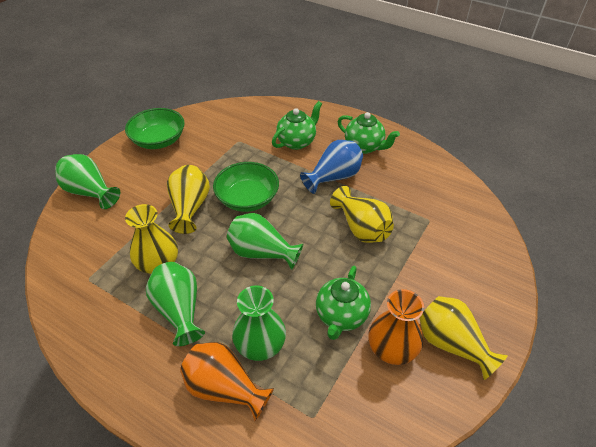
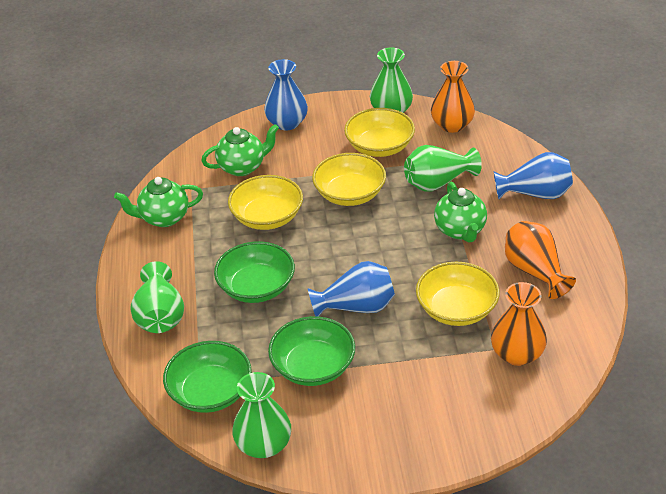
blue vase: [300,140,363,194] = 1 -> [264,59,308,130] [308,261,395,316] [494,152,573,199] = 3
green bowl: [125,108,185,149] [213,162,279,212] = 2 -> [163,341,252,413] [214,241,295,303] [268,316,355,386] = 3
orange vase: [180,342,274,421] [369,289,424,365] = 2 -> [431,61,475,133] [491,282,547,366] [505,221,576,299] = 3
yellow bowl: none = 0 -> [228,175,303,230] [312,153,386,206] [344,108,415,157] [416,262,500,326] = 4
yellow vase: [125,204,178,274] [167,165,210,234] [330,186,394,243] [419,296,508,380] = 4 -> none = 0

